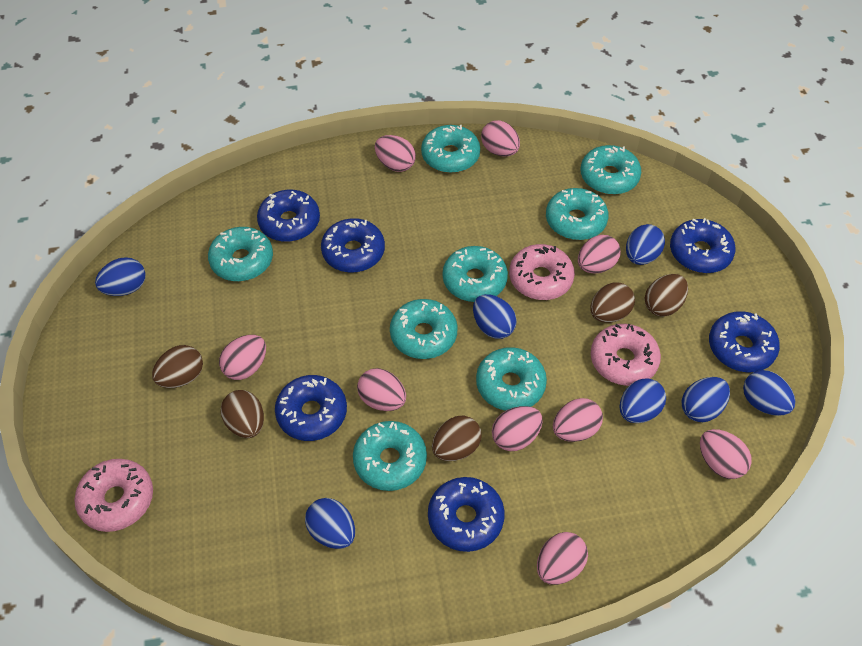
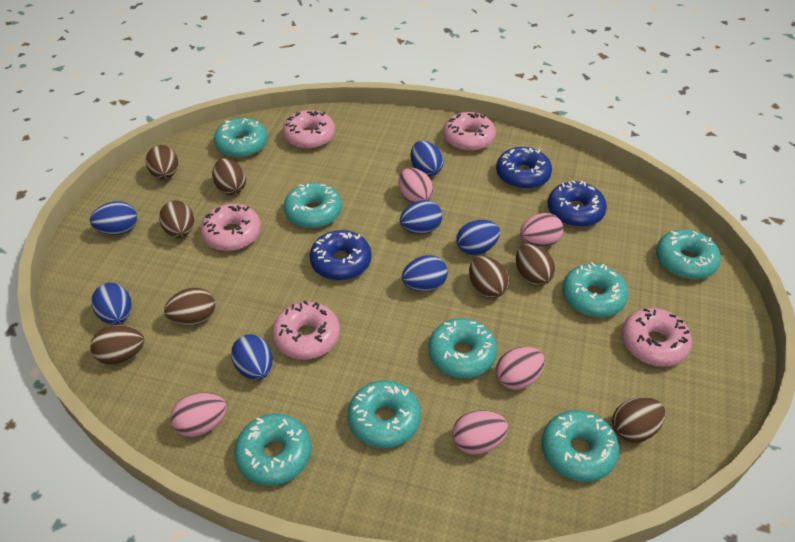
blue donut: [257,190,320,242] [275,375,347,441] [321,218,385,272] [428,477,505,552] [670,218,736,273] [709,311,780,372] = 6 -> [310,230,371,280] [496,147,552,189] [548,180,607,227] = 3
brown egg: [152,345,203,388] [221,390,264,438] [432,416,482,461] [590,282,635,323] [645,274,688,317] = 5 -> [90,325,144,365] [146,145,178,179] [159,200,194,238] [164,288,215,325] [212,158,246,195] [469,256,509,298] [516,244,556,286] [612,397,666,443] = 8
pink donut: [74,459,153,532] [509,244,575,300] [591,324,661,386] = 3 -> [200,204,261,251] [272,301,340,360] [282,110,335,149] [443,112,496,151] [621,308,692,367] = 5
pink egg: [219,335,266,380] [357,368,406,411] [375,135,416,172] [481,120,520,157] [492,406,543,451] [537,532,588,585] [553,398,603,442] [578,235,621,273] [700,429,752,479] = 9 -> [171,393,227,437] [399,168,433,203] [452,410,508,455] [495,347,545,390] [520,213,563,247] = 5

